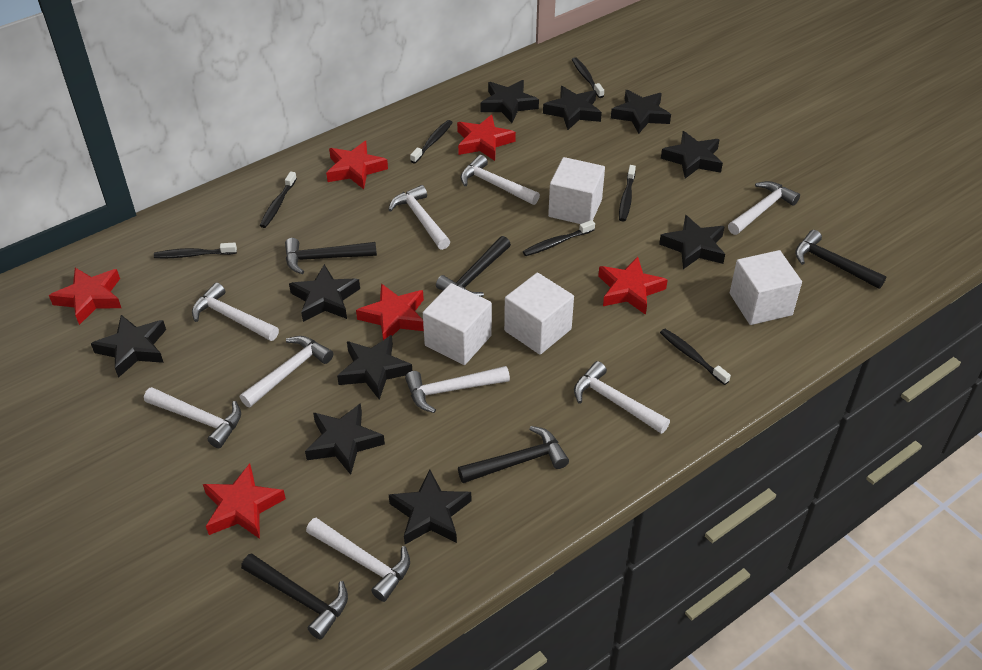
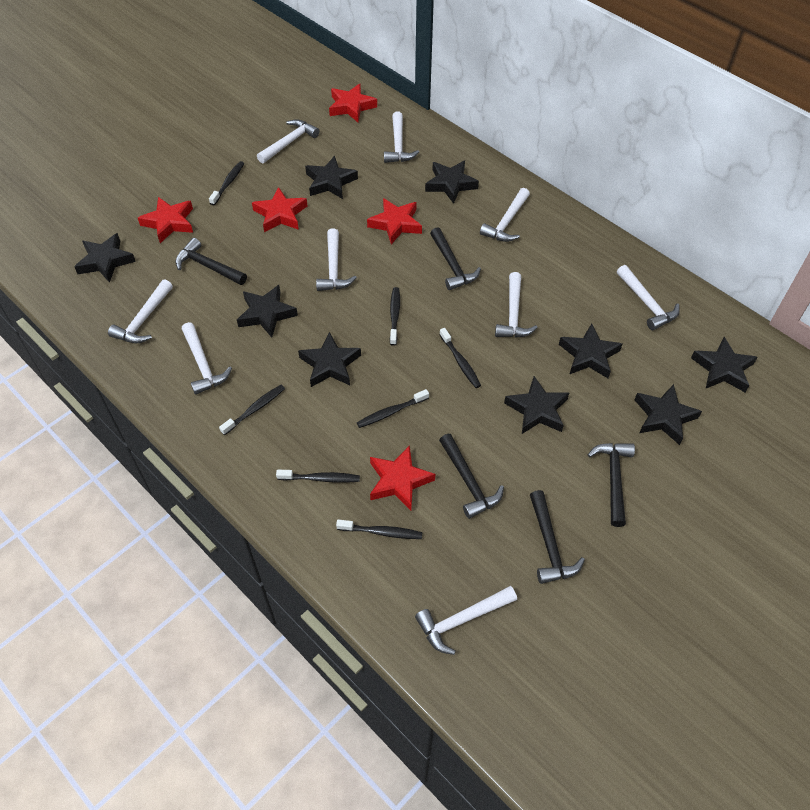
black star: [91,315,166,378] [289,264,360,322] [305,403,385,475] [337,335,412,400] [389,470,471,544] [480,80,539,123] [543,86,602,130] [611,90,671,134] [659,215,725,269] [661,131,723,179] = 10 -> [74,233,136,283] [237,285,298,338] [298,332,361,387] [305,156,358,199] [425,161,479,204] [504,376,569,434] [559,324,622,378] [635,384,702,445] [691,337,758,392] = 9
red star: [49,268,121,325] [203,463,286,539] [326,141,388,189] [356,283,424,340] [457,115,516,161] [598,257,668,315] = 6 -> [138,197,193,243] [252,187,307,232] [329,84,377,122] [367,198,422,244] [370,445,435,511] = 5
white cube: [423,283,492,365] [504,273,574,355] [548,157,605,224] [730,250,802,325] = 4 -> none = 0

